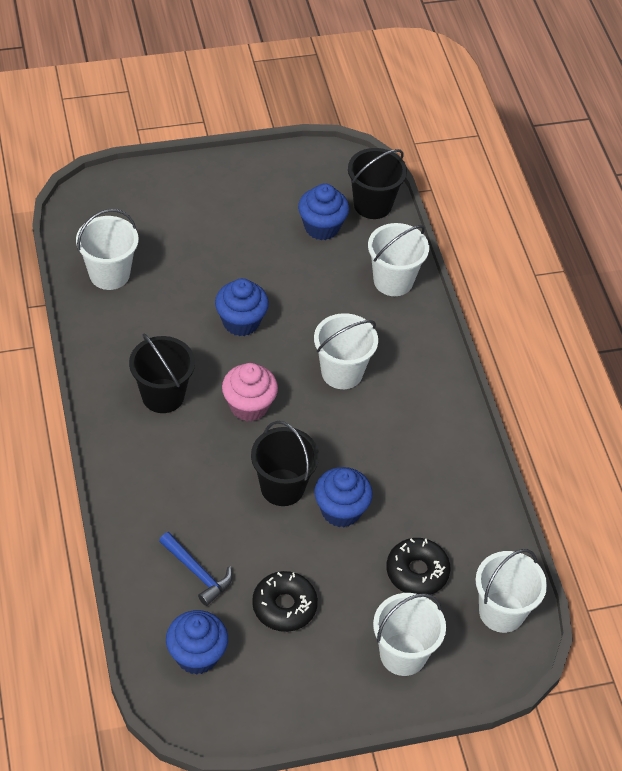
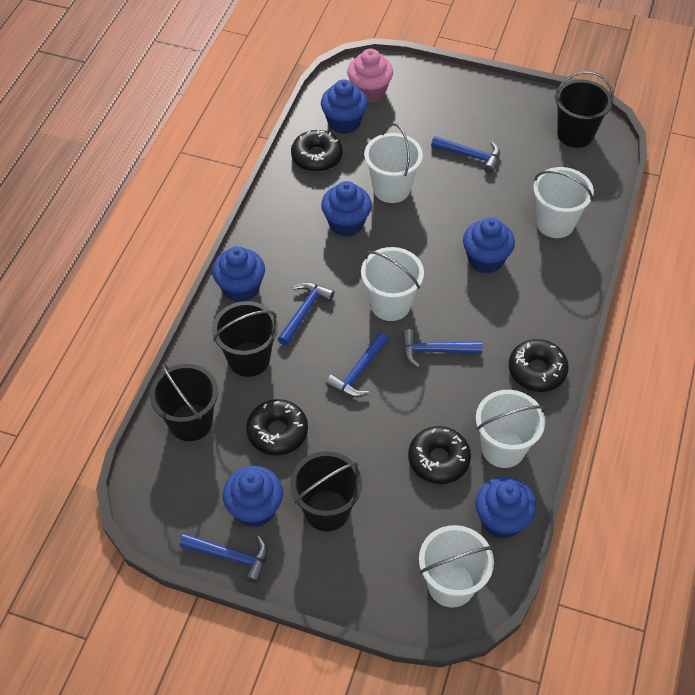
black bucket: [129,333,195,413] [251,421,319,506] [348,148,407,219] = 3 -> [150,364,218,441] [212,301,278,377] [290,451,362,531] [554,71,614,148] = 4
black donut: [252,571,318,632] [386,538,450,594] = 2 -> [246,399,308,456] [291,130,343,172] [408,426,471,484] [509,339,569,392] = 4
blue cupcake: [166,610,228,675] [215,278,269,336] [298,184,349,240] [314,467,373,527] = 4 -> [212,246,265,302] [223,466,283,527] [321,79,368,134] [321,181,372,237] [463,218,515,274] [475,477,536,539] = 6
blue hammer: [159,532,233,606] = 1 -> [180,533,268,584] [278,282,334,346] [326,332,389,397] [402,330,482,368] [431,136,500,173] = 5

